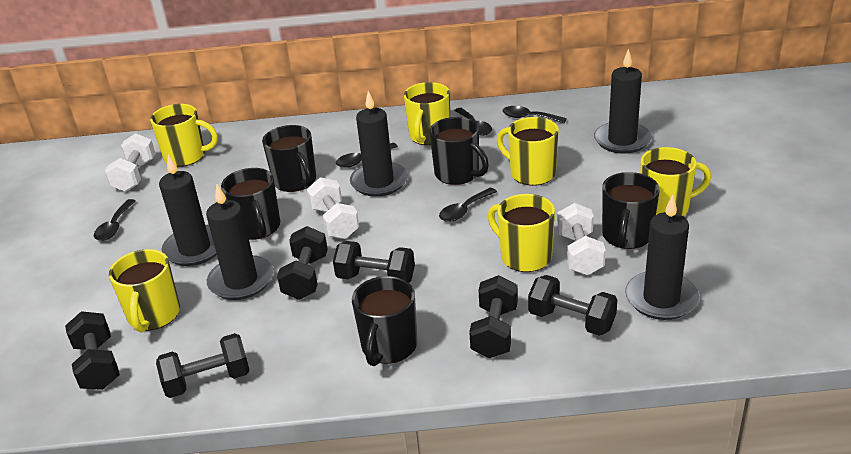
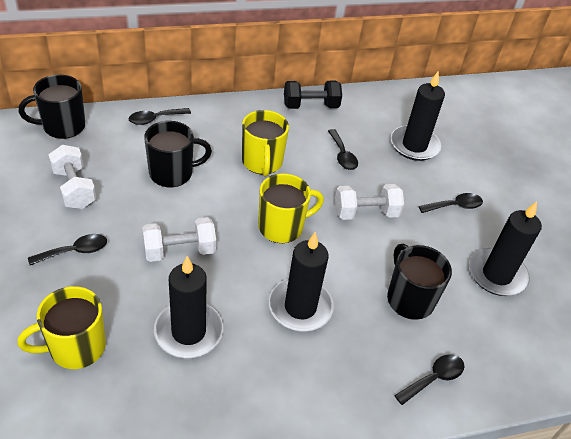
black candle: [159,154,217,266] [206,184,273,300] [350,91,408,197] [594,49,652,154] [625,195,699,320] = 5 -> [154,256,223,358] [269,232,334,331] [391,71,445,161] [469,201,542,296] = 4
black dumbbell: [65,311,120,390] [156,333,250,398] [277,226,328,300] [333,241,415,283] [469,275,518,358] [528,275,617,336] = 6 -> [284,81,342,109] = 1
black mug: [221,168,280,240] [262,125,316,192] [352,276,417,366] [429,117,489,185] [602,172,660,249] = 5 -> [19,75,85,139] [144,121,212,187] [387,243,452,320] = 3
yellow mug: [109,249,180,333] [150,104,218,167] [404,82,450,145] [488,194,555,272] [497,117,559,186] [640,147,711,216] = 6 -> [17,286,106,369] [242,110,289,176] [258,173,324,243] = 3

